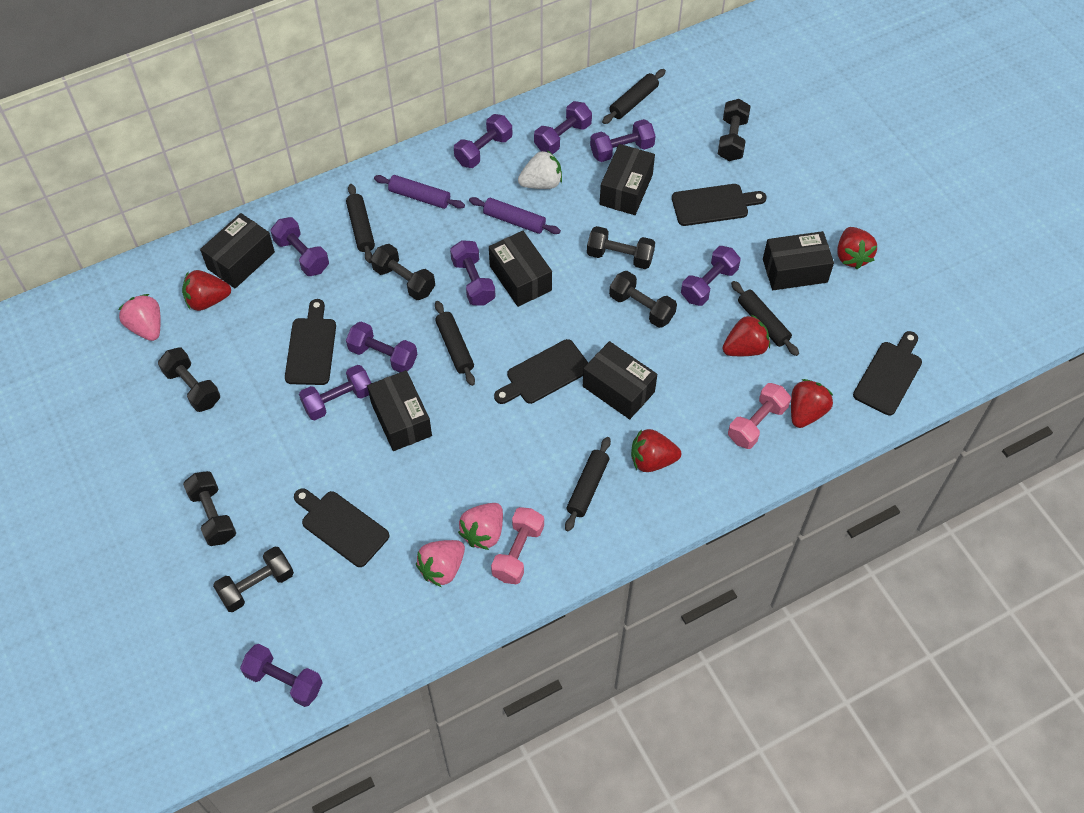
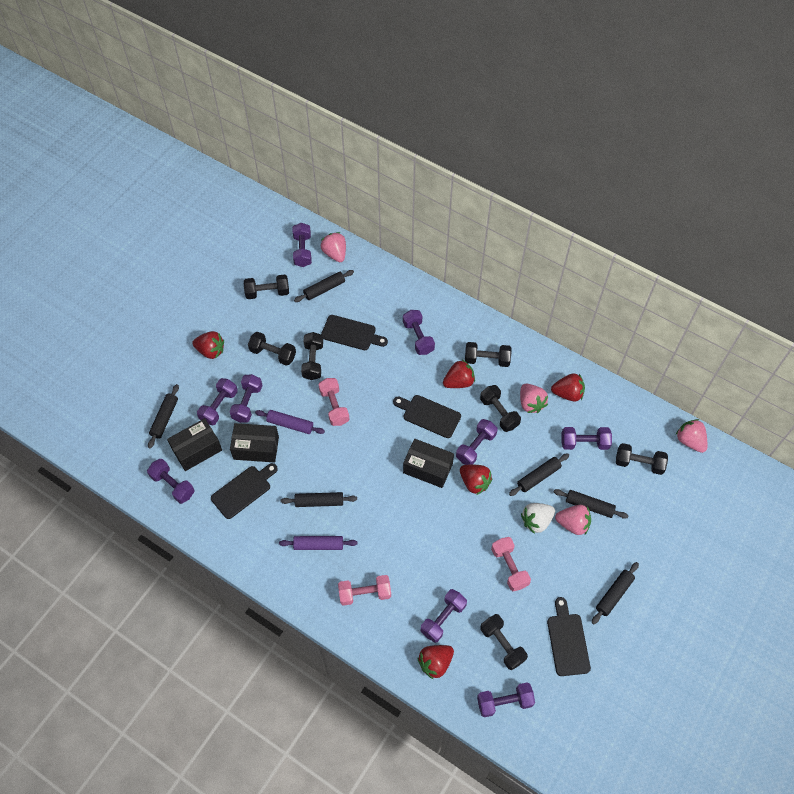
black box: [200,213,275,288] [367,370,432,451] [489,231,552,307] [583,341,657,419] [600,144,655,215] [763,231,834,290] = 6 -> [167,418,222,471] [230,423,279,463] [403,439,454,488] = 3
black cutting board: [285,299,336,385] [294,489,389,567] [494,339,588,404] [672,184,767,226] [853,331,922,415] = 5 -> [211,463,278,519] [321,315,388,350] [393,395,461,438] [547,597,591,676] = 4
black rolling pin: [346,184,375,263] [435,301,475,386] [565,437,611,531] [602,69,666,124] [731,281,799,356] = 5 -> [148,384,179,449] [281,492,357,507] [294,270,354,302] [509,453,569,496] [554,489,628,519] [592,562,639,624] = 6
pink dumbbell: [491,507,544,584] [728,383,791,449] = 2 -> [318,378,349,426] [338,575,391,606] [491,537,531,591] = 3
pink strawberry: [118,294,161,341] [416,540,465,587] [458,503,503,550] = 3 -> [321,232,346,262] [520,384,548,413] [555,505,591,535] [676,419,708,453] = 4

